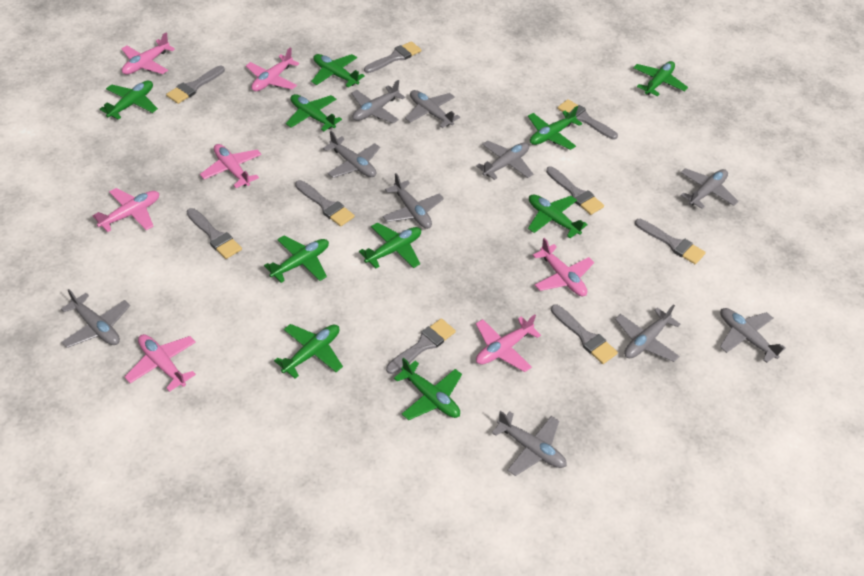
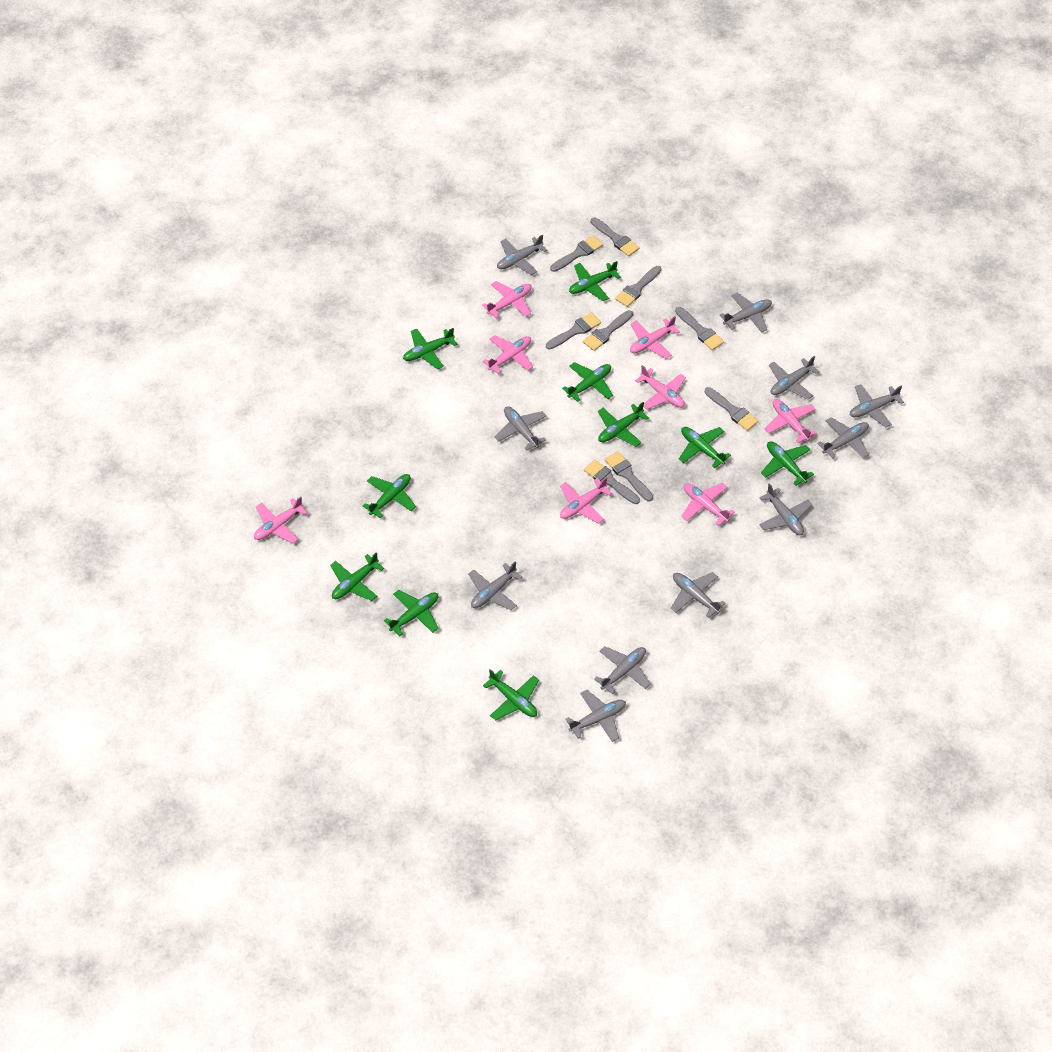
grey plane: [61,289,130,348] [323,131,380,178] [351,80,405,123] [382,173,444,229] [405,90,460,128] [476,141,533,180] [492,411,567,476] [615,304,680,362] [681,168,739,209] [720,308,785,363] = 10 -> [468,561,523,610] [494,406,546,450] [497,234,547,275] [565,690,626,742] [594,646,651,695] [671,572,726,618] [720,293,772,333] [759,483,812,535] [769,356,820,399] [817,417,869,459] [850,384,904,428] = 11
pink plane: [93,188,159,232] [122,33,175,74] [125,334,196,392] [200,144,262,188] [246,47,299,91] [476,314,541,372] [533,238,594,296] = 7 -> [254,496,308,544] [482,281,532,318] [483,335,533,374] [560,477,612,523] [630,316,680,359] [635,365,686,409] [681,483,735,526] [765,399,817,443] = 8

